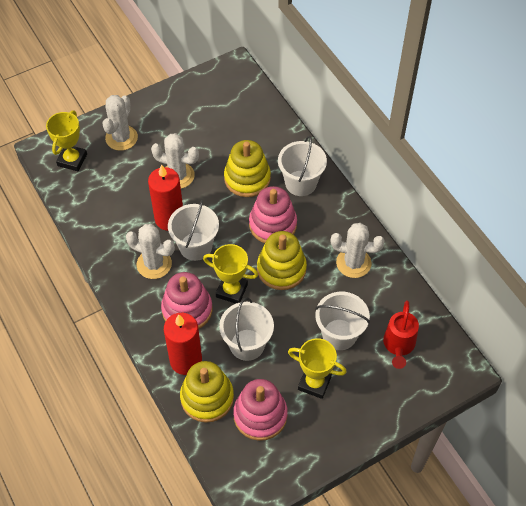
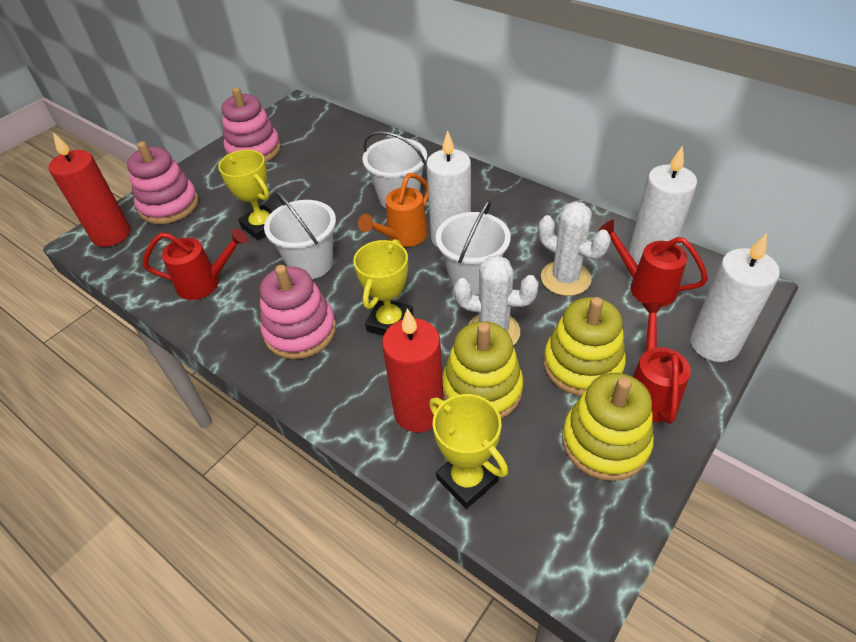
orange watering can: none = 0 -> [358,173,429,247] = 1
red watering can: [383,300,419,369] = 1 -> [143,228,248,300] [598,219,708,307] [632,303,691,424] = 3
white bucket: [168,200,219,261] [219,297,274,361] [278,136,327,196] [315,292,370,350] = 4 -> [264,191,336,279] [363,131,427,208] [436,200,511,295] = 3
white cactus: [103,95,138,151] [126,224,175,279] [151,133,199,189] [331,223,385,278] = 4 -> [454,255,539,345] [539,201,611,296] = 2
white candle: none = 0 -> [426,130,471,247] [629,145,697,265] [690,233,780,362] = 3

